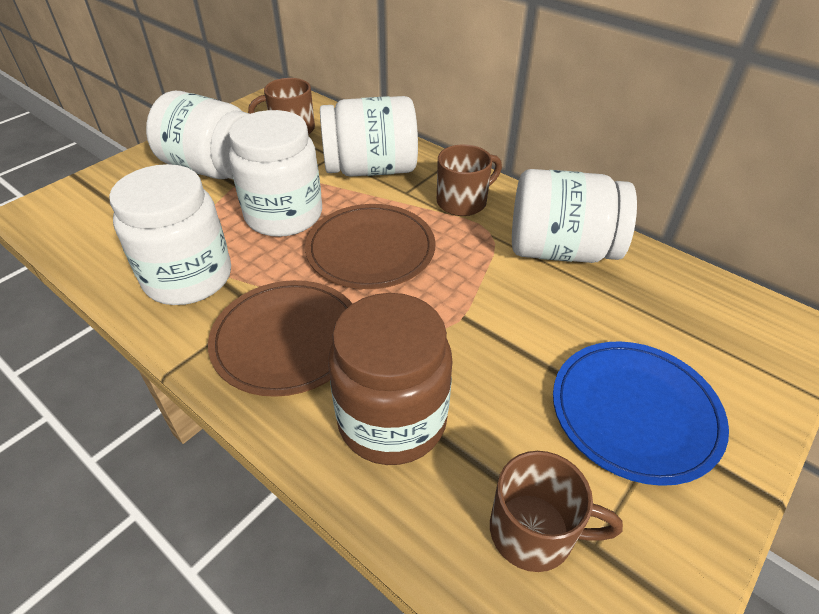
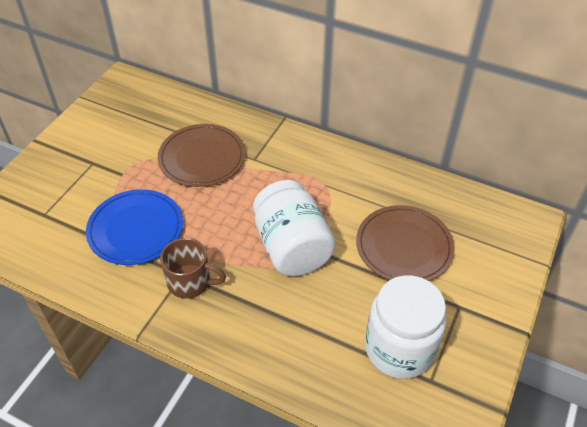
brown jar: [328,293,453,465] = 1 -> none = 0
brown mug: [248,78,315,135] [437,145,502,216] [490,451,623,572] = 3 -> [160,238,226,299] = 1
white jar: [109,164,231,305] [146,91,249,179] [229,110,322,237] [320,96,418,177] [512,169,637,263] = 5 -> [253,180,336,276] [365,275,447,379] = 2

